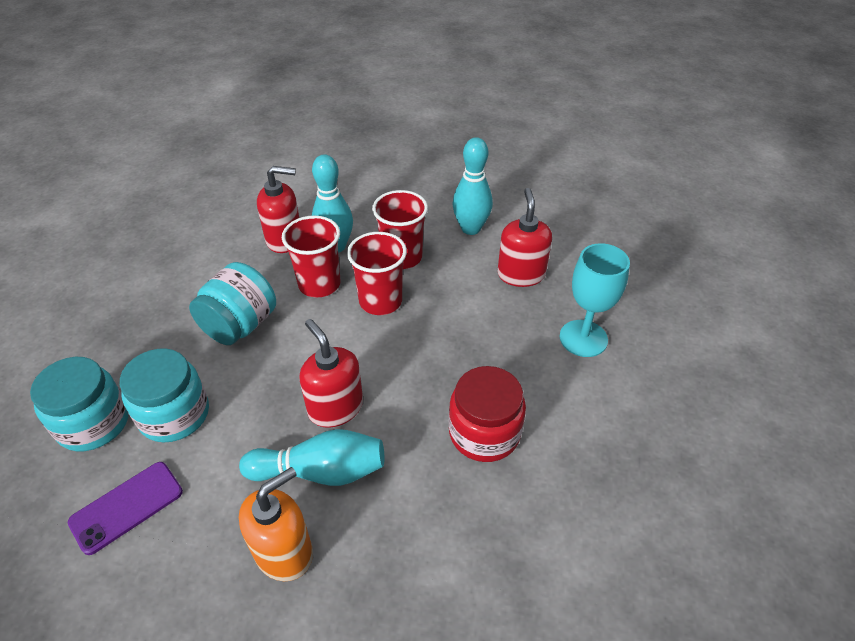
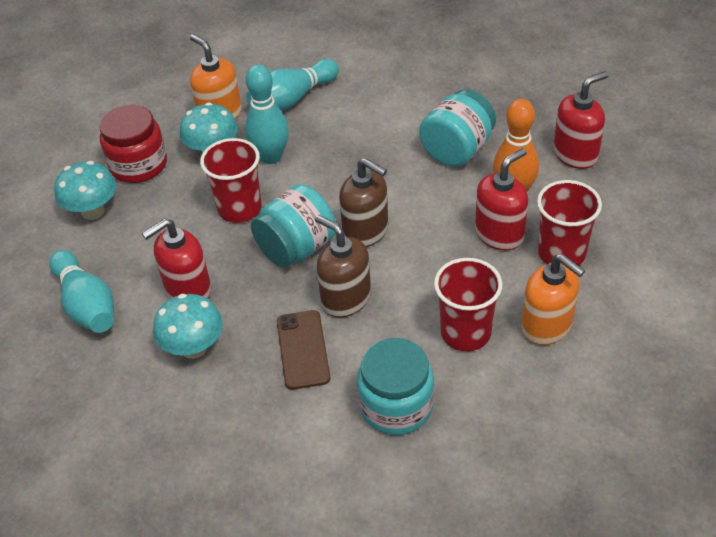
brown phone: none = 0 -> [277,310,331,390] = 1
brown soap dispenser: none = 0 -> [315,215,371,318] [339,158,388,247] = 2
orange bowling pin: none = 0 -> [493,99,539,191] = 1
orange soap dispenser: [239,467,313,581] = 1 -> [190,34,242,119] [521,254,585,345] = 2
purple phone: [68,462,183,555] = 1 -> none = 0
turquoise goblet: [560,243,630,357] = 1 -> none = 0
turquoise mushroom: none = 0 -> [54,161,116,220] [153,294,223,359] [180,102,238,153] = 3

